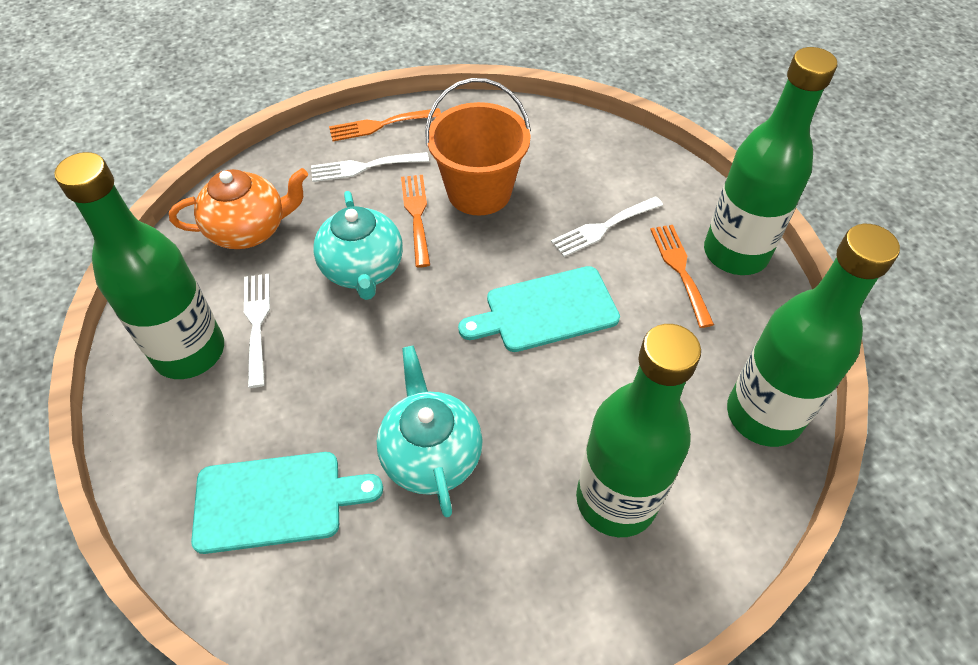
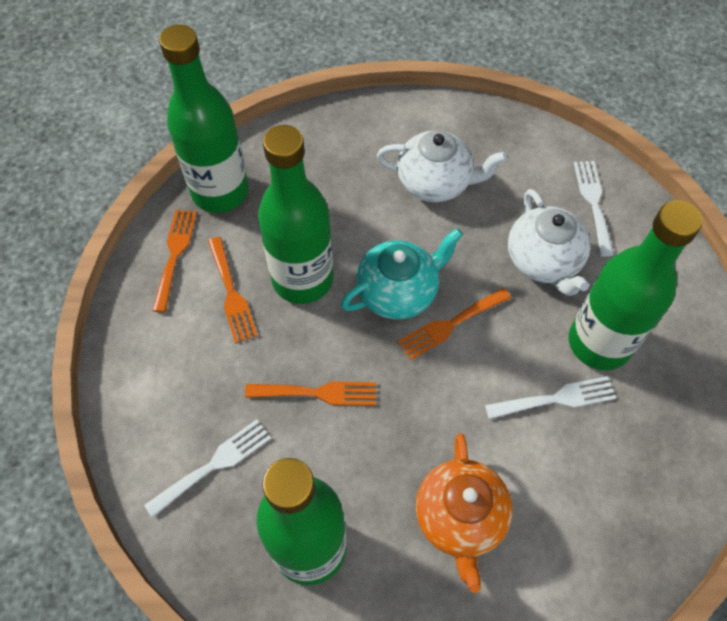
orange bucket: [425,78,531,216] = 1 -> none = 0
orange fork: [329,108,441,141] [401,175,430,267] [650,225,714,328] = 3 -> [152,209,197,313] [208,237,258,344] [245,381,376,406] [398,288,511,360] = 4
turquoise cutting board: [191,452,383,554] [458,266,620,352] = 2 -> none = 0
turquoise teapot: [313,191,403,300] [377,346,483,517] = 2 -> [341,228,463,320] = 1
white teapot: none = 0 -> [377,130,507,202] [508,189,591,296] = 2

